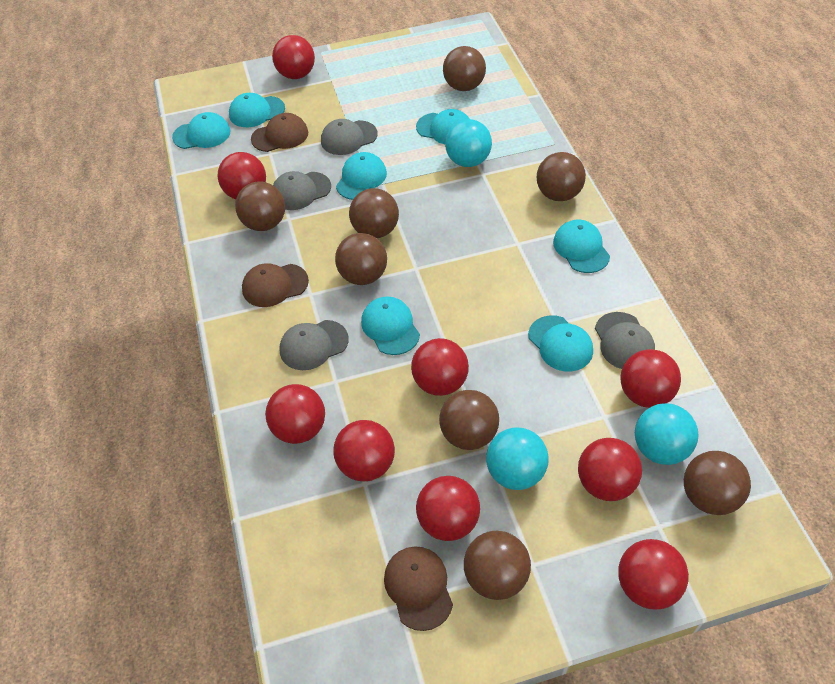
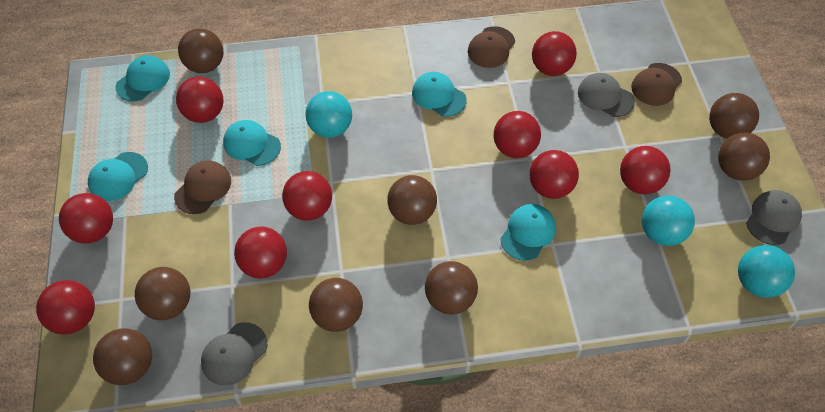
grey cap: [273,171,331,210] [280,320,349,370] [321,119,378,155] [595,312,655,369] = 4 -> [201,322,267,386] [578,73,635,117] [746,190,802,245] = 3
turquoise cap: [172,112,230,149] [229,93,285,127] [336,152,387,200] [361,297,420,355] [416,109,470,144] [528,315,593,372] [553,220,610,273] = 7 -> [88,152,148,201] [116,55,170,101] [223,120,281,166] [412,72,467,117] [500,204,556,261] = 5

